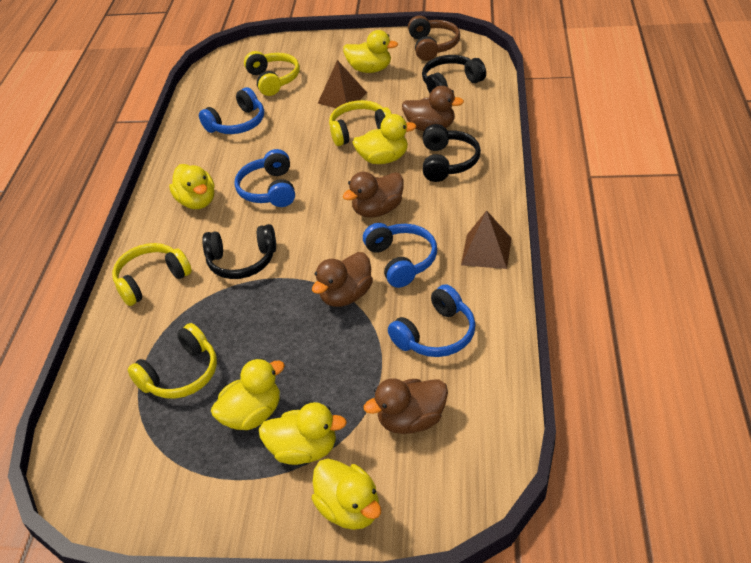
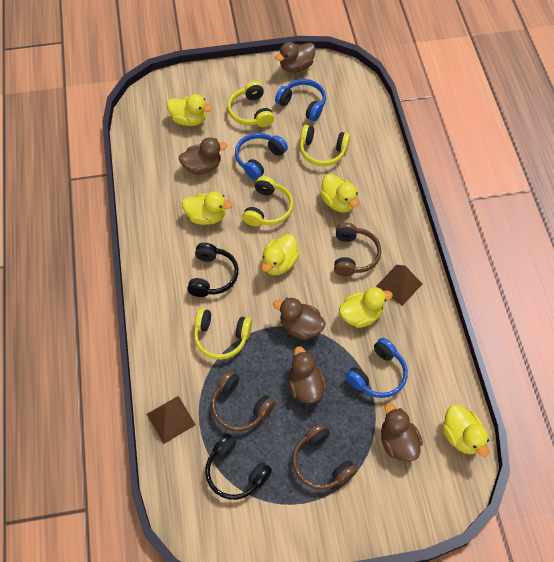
black headphones: [202,224,276,279] [422,55,486,93] [423,124,481,182] = 3 -> [187,243,239,297] [205,433,272,500] = 2
blue headphones: [199,87,264,134] [234,149,295,207] [363,223,437,288] [388,284,475,357] = 4 -> [235,133,288,180] [275,79,326,121] [345,338,408,398] = 3
brown duck: [312,252,373,307] [343,172,403,218] [364,378,448,434] [402,86,464,131] = 4 -> [179,137,227,175] [273,298,326,340] [275,42,316,73] [288,346,327,404] [381,403,423,462] = 5
brown headphones: [408,16,460,61] = 1 -> [211,370,275,432] [292,423,357,490] [334,223,381,276] = 3

